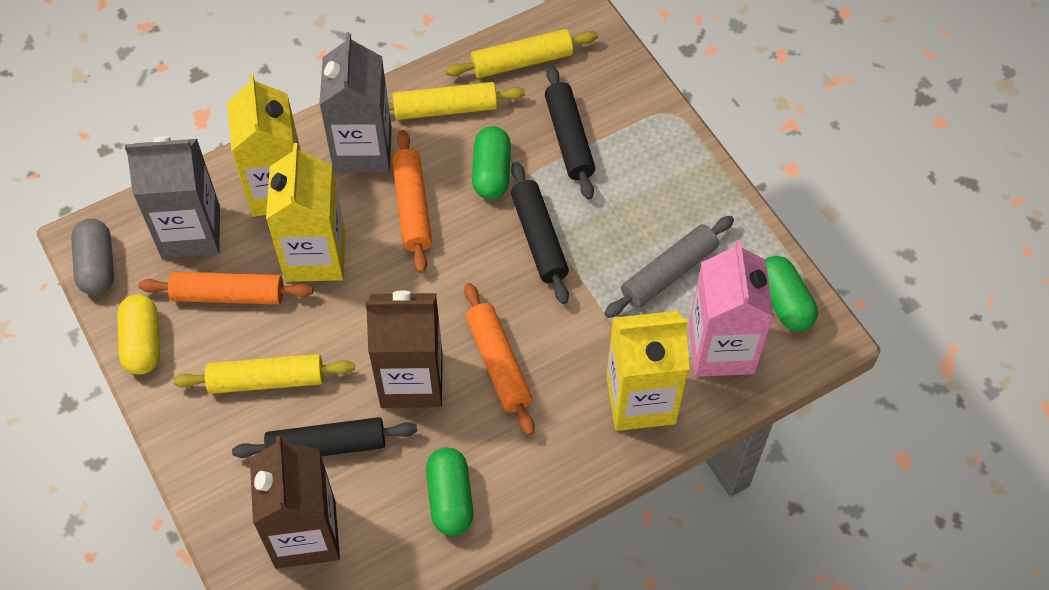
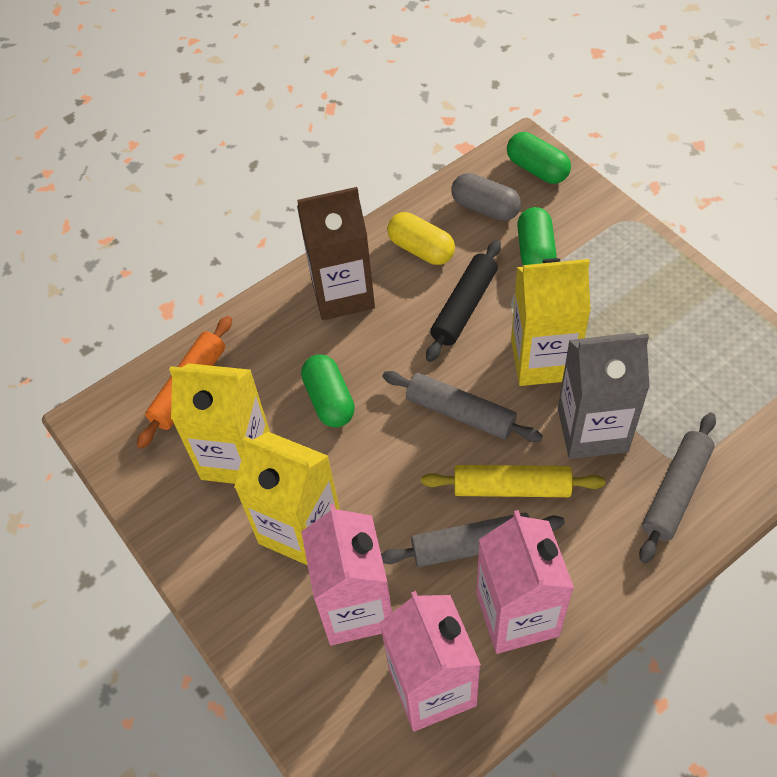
black rolling pin: [232,417,417,458] [511,162,569,304] [545,66,595,200] = 3 -> [426,240,501,362] = 1
brown carton: [250,436,340,569] [365,290,443,408] = 2 -> [297,187,375,320] = 1
grey carton: [125,136,220,258] [319,33,392,173] = 2 -> [558,333,650,459] = 1
grey rolling pin: [604,216,734,318] = 1 -> [381,512,565,567] [382,371,543,442] [639,413,716,563] = 3
orange rolling pin: [139,272,313,305] [392,130,432,273] [464,283,535,435] = 3 -> [136,316,232,449] = 1
pink carton: [689,240,774,377] = 1 -> [301,504,392,645] [380,591,481,731] [476,510,574,654] = 3
yellow rolling pin: [173,354,355,394] [388,82,525,120] [445,29,598,78] = 3 -> [421,465,605,497] = 1

